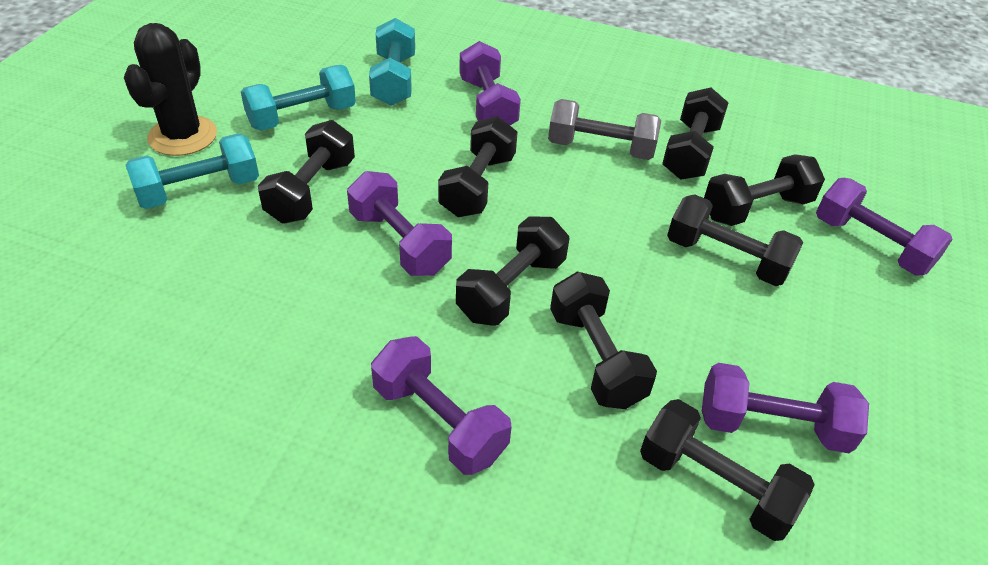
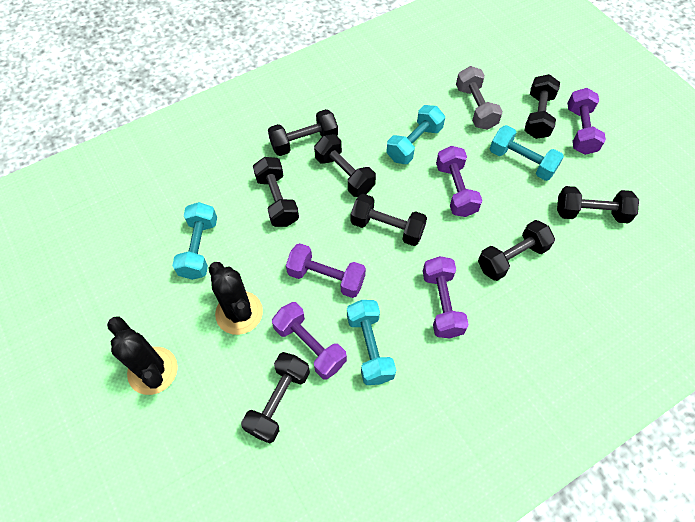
black cactus: [124,23,217,156] = 1 -> [107,317,178,395] [209,262,263,335] = 2
turquoise dumbbell: [125,133,259,209] [241,65,356,131] [369,18,415,106] = 3 -> [172,202,217,280] [347,300,396,385] [386,105,445,164] [490,125,564,181] = 4

